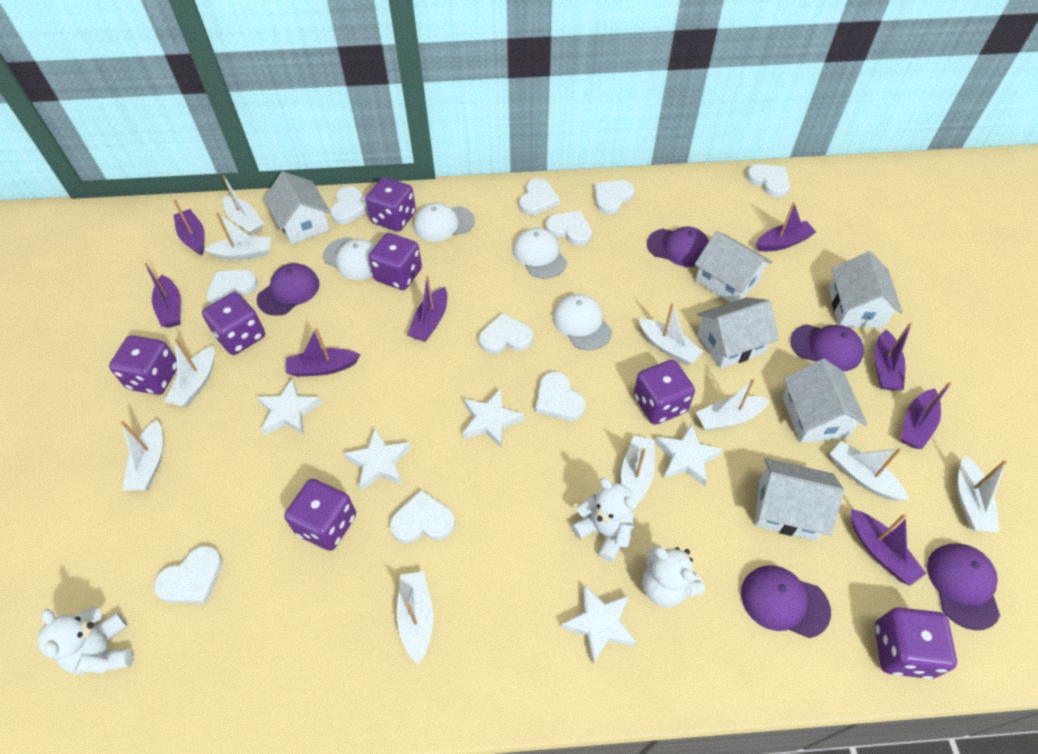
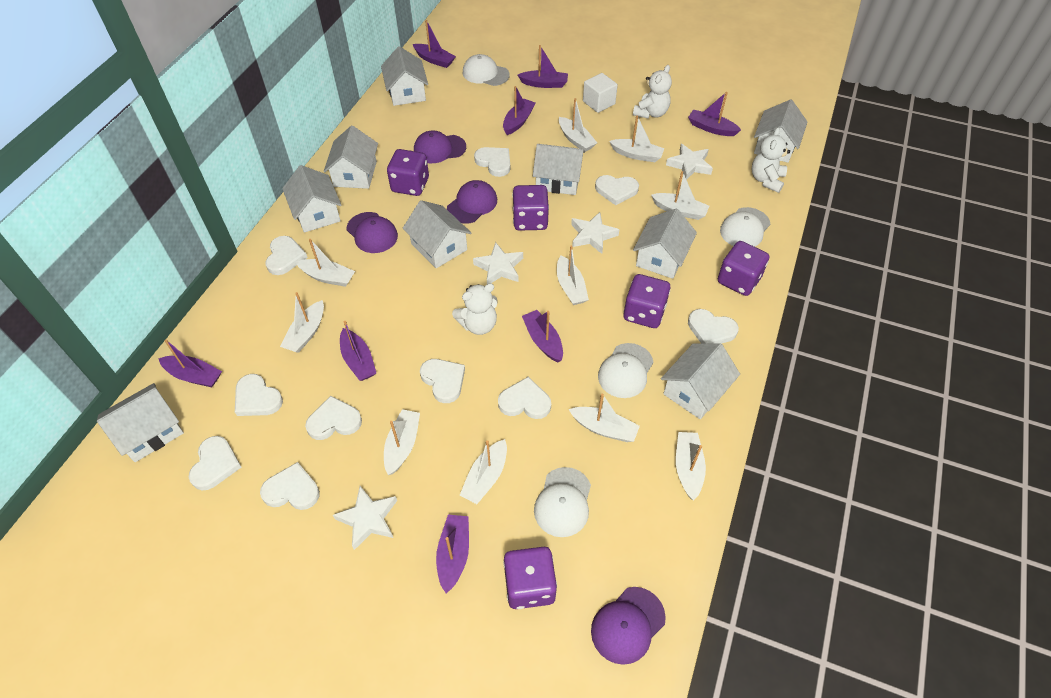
purple cap: [257,263,320,316] [647,227,709,267] [741,565,831,638] [790,324,864,371] [927,543,1000,630] = 5 -> [346,212,398,253] [414,130,466,163] [447,180,497,224] [591,587,666,665] = 4
purple dice: [109,335,177,395] [202,292,265,355] [284,479,356,551] [366,177,416,231] [369,233,422,290] [634,360,695,425] [875,607,957,679] = 7 -> [387,149,429,196] [503,547,557,609] [512,185,549,231] [624,274,670,328] [718,241,769,296] = 5
white cube: none = 0 -> [583,73,618,113] = 1
white house: [264,171,330,245] [695,231,772,302] [697,297,779,369] [755,458,844,541] [782,359,868,443] [829,251,903,328] = 6 -> [97,383,184,462] [282,165,341,233] [324,125,378,189] [381,46,428,106] [403,200,471,268] [533,144,585,195] [633,209,697,279] [661,343,740,419] [754,99,808,163] = 9
white star: [257,379,322,435] [344,428,411,491] [463,388,524,448] [561,585,637,664] [655,424,723,486] = 5 -> [333,486,397,550] [473,242,523,284] [571,212,620,254] [666,144,713,180] = 4

